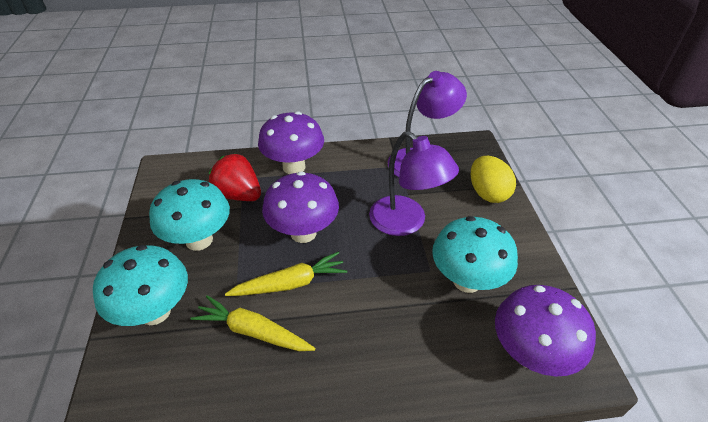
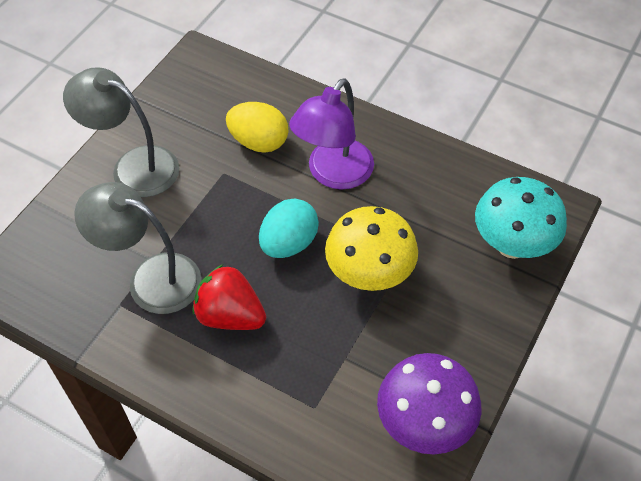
grey lamp: none = 0 -> [63,67,179,197] [74,182,202,314] = 2
purple lamp: [369,131,459,236] [388,71,467,177] = 2 -> [289,78,374,189] = 1
purple mushroom: [258,111,324,174] [262,171,339,243] [495,285,596,376] = 3 -> [377,353,481,455] = 1
turquoise egg: none = 0 -> [259,198,319,258] = 1
turquoise mushroom: [93,245,188,326] [149,179,230,251] [432,216,518,293] = 3 -> [475,177,567,259] = 1
yellow carrot: [190,295,315,351] [225,252,347,296] = 2 -> none = 0
yellow mushroom: none = 0 -> [325,206,418,291] = 1

